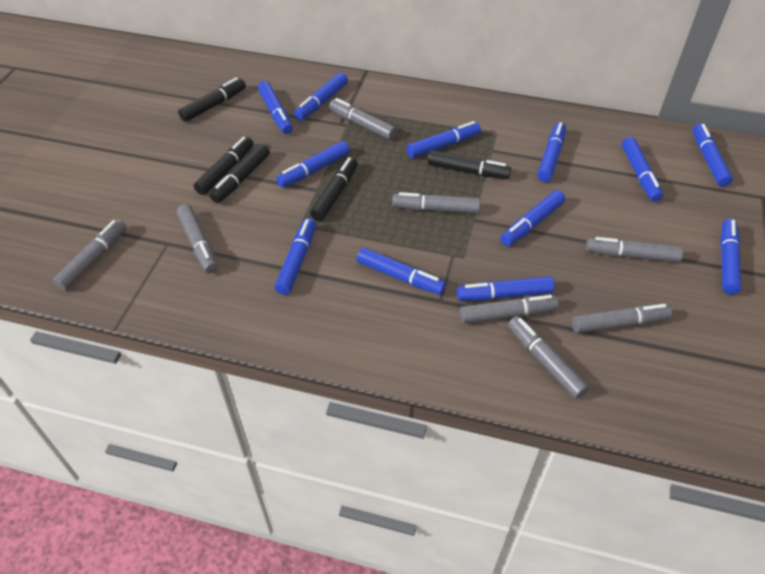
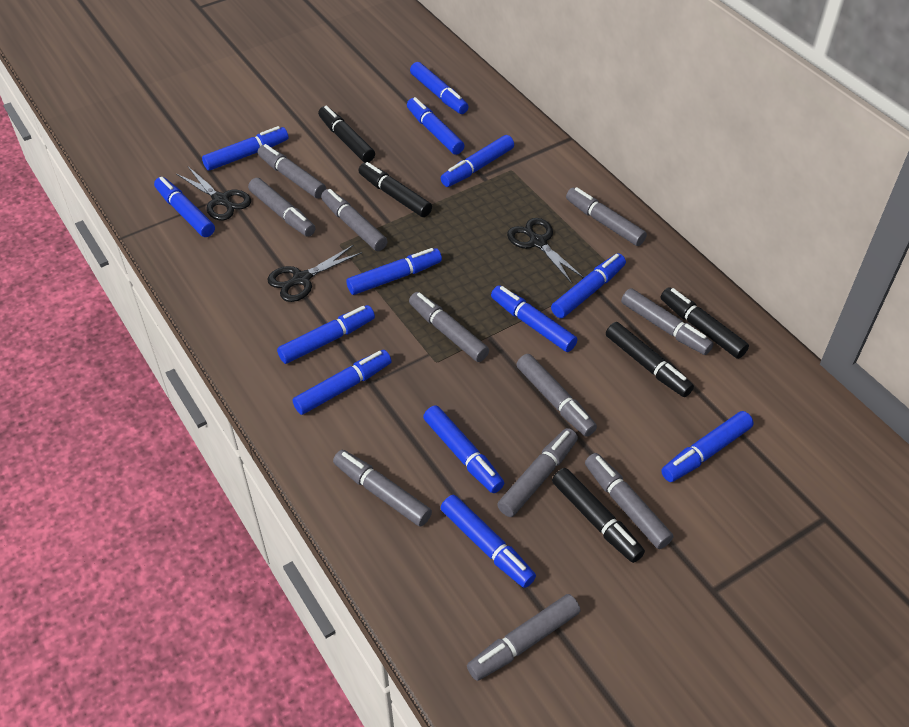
black scissors: none = 0 -> [176,167,251,220] [267,245,362,302] [507,218,584,284] = 3
blue marker: [258,81,293,134] [275,218,316,295] [276,141,350,188] [294,72,348,121] [357,247,446,295] [407,121,481,158] [457,276,554,301] [501,190,565,246] [537,122,566,182] [622,137,663,202] [692,124,733,187] [720,219,741,295] = 12 -> [154,177,215,237] [202,126,289,171] [277,305,375,364] [292,350,392,415] [347,248,442,295] [407,97,465,155] [410,62,469,114] [423,405,504,493] [441,135,514,187] [441,495,536,588] [491,285,578,352] [551,253,626,318] [661,411,754,482] = 13
grey marker: [53,219,127,291] [177,204,218,273] [329,98,397,140] [392,192,480,214] [460,295,558,324] [508,316,589,399] [572,304,672,333] [586,237,683,262] = 8 -> [248,178,315,237] [258,144,326,198] [321,189,387,251] [333,450,432,526] [409,292,489,362] [467,594,581,681] [497,428,578,517] [516,354,597,437] [566,187,647,246] [585,453,673,549] [621,288,714,355] = 11

